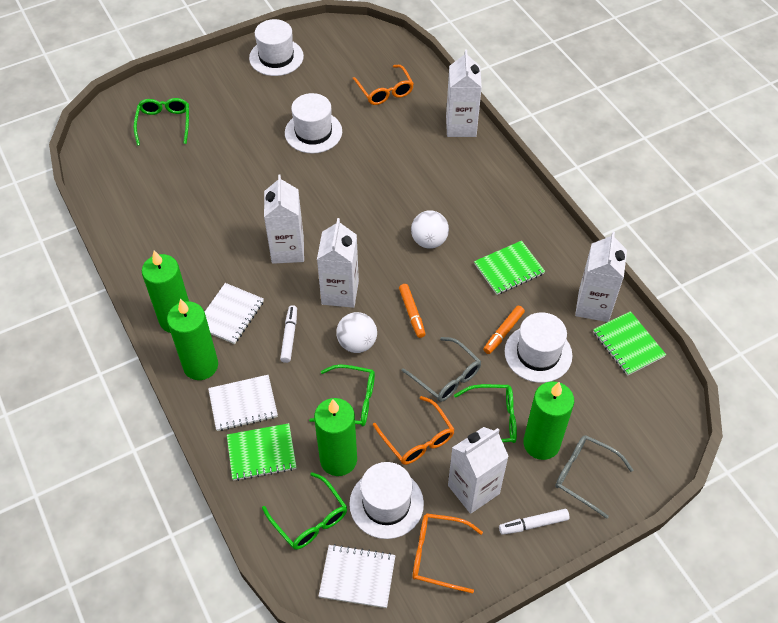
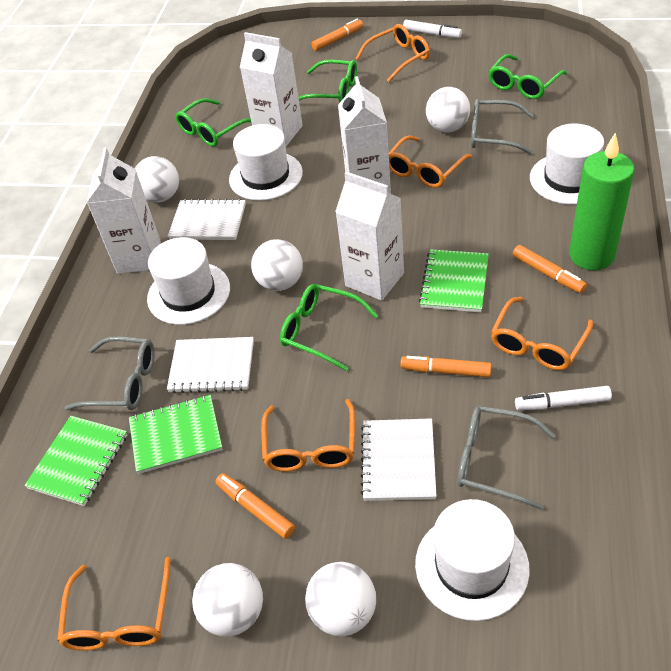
green candle: [142,250,189,333] [167,299,218,380] [314,398,357,476] [523,381,574,460] = 4 -> [569,133,634,270] = 1
grey glasses: [401,337,481,402] [555,435,633,519] = 2 -> [64,336,155,410] [458,406,556,510] [471,99,534,154] = 3
orange glasses: [353,65,414,105] [373,396,455,465] [412,513,483,593] = 3 -> [57,557,171,651] [261,399,355,472] [355,24,430,82] [389,135,472,188] [491,297,593,370] = 5
orange marker: [399,284,425,338] [483,306,525,354] = 2 -> [215,473,295,539] [311,19,363,51] [400,356,492,377] [513,245,587,293] = 4
white ball: [336,312,377,353] [411,210,449,249] = 2 -> [135,156,179,203] [192,563,263,637] [251,239,303,291] [305,562,376,636] [426,87,470,133] = 5
white carton: [264,175,304,264] [317,218,359,308] [446,50,482,137] [448,427,509,514] [575,232,627,322] = 5 -> [87,147,161,274] [240,32,303,146] [335,172,404,301] [338,76,391,194] = 4

